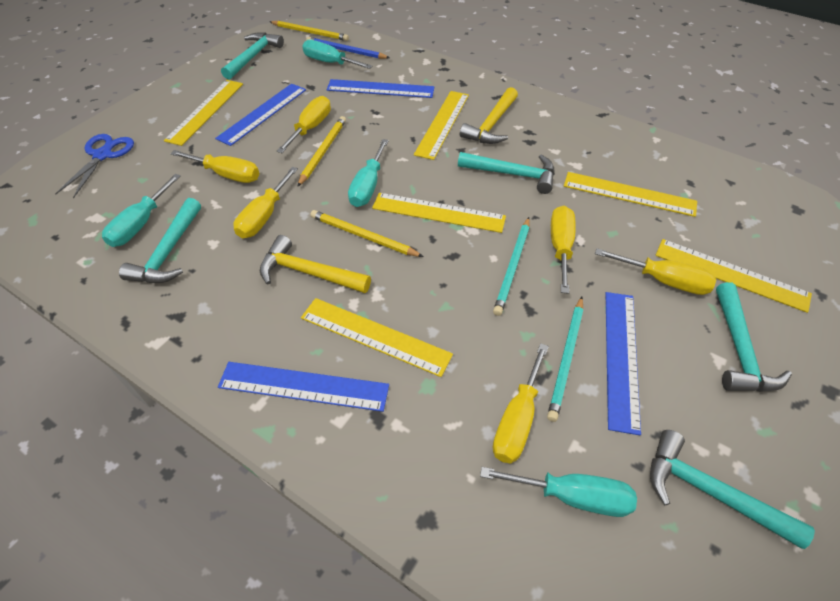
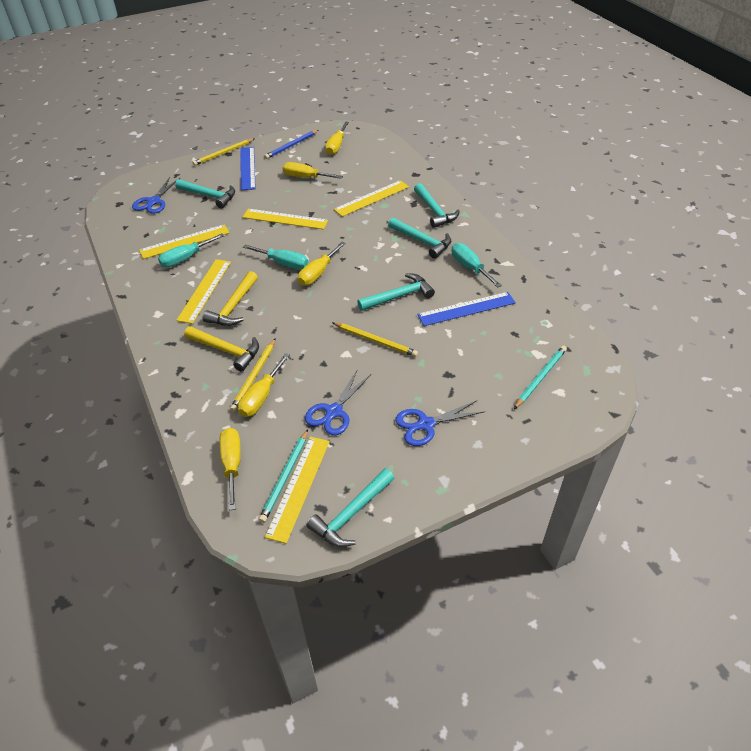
blue ruler: [215,84,306,146] [218,362,389,412] [327,79,434,98] [606,292,641,435] = 4 -> [240,147,256,191] [417,292,516,326] = 2
blue scissors: [55,134,134,198] = 1 -> [132,177,180,214] [305,369,371,435] [395,400,485,446] = 3
turquoise screwdriver: [102,174,181,247] [302,40,373,69] [348,139,389,207] [480,467,637,517] = 4 -> [158,234,225,267] [243,244,308,270] [452,243,502,287] = 3
yellow ruler: [164,80,243,146] [301,298,453,377] [372,193,506,233] [414,91,469,160] [564,172,697,217] [655,239,812,313] = 6 -> [139,224,229,259] [176,259,231,324] [243,209,328,230] [265,436,330,544] [334,180,409,217] = 5
yellow screwdriver: [171,150,259,183] [233,167,298,238] [277,96,331,153] [493,343,549,464] [551,206,576,294] [595,248,716,295] = 6 -> [220,428,241,511] [238,353,290,417] [282,162,343,179] [298,242,346,286] [325,122,349,155] = 5

